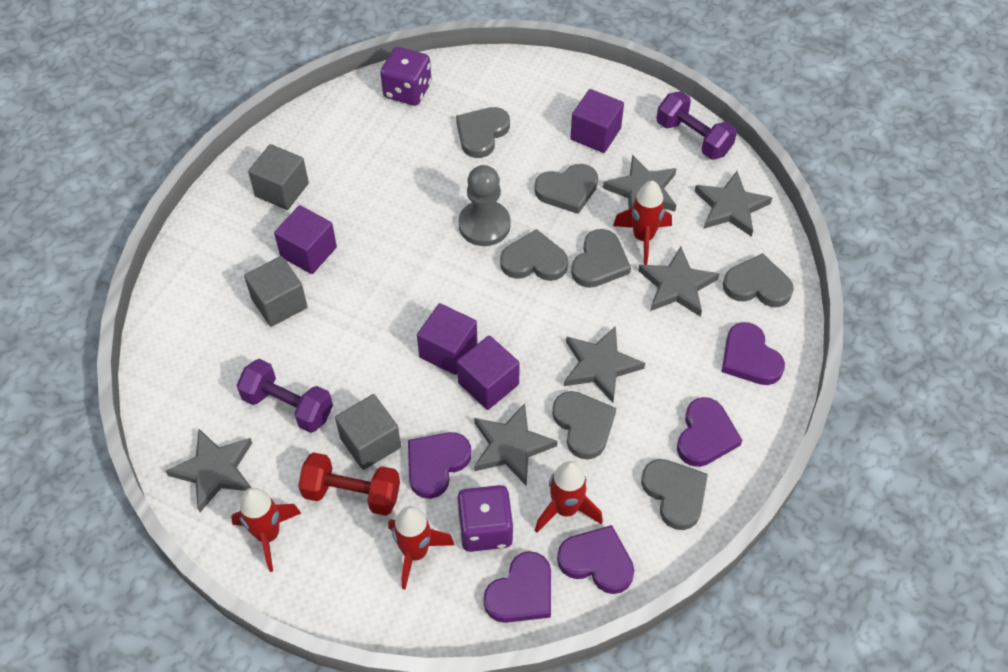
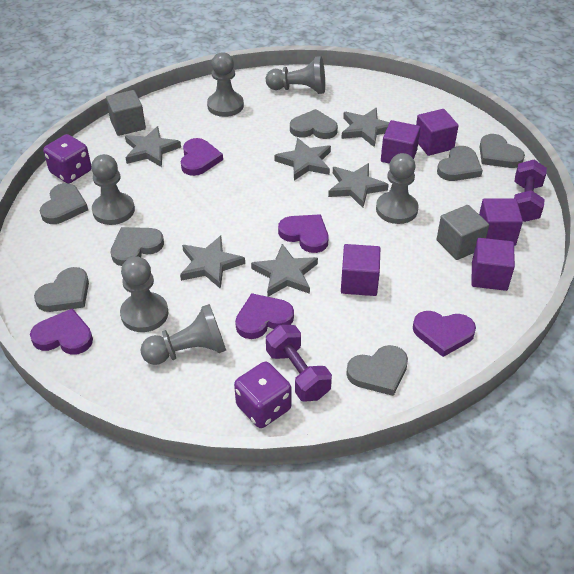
grey cube: [244,256,308,327] [248,144,309,210] [335,394,401,470] = 3 -> [106,90,146,136] [437,205,489,260] = 2
grey pawn: [458,165,511,246] = 1 -> [91,154,135,225] [120,256,168,332] [141,304,226,365] [207,52,244,117] [266,56,325,94] [376,153,418,224] = 6
purple cube: [274,205,337,274] [417,303,478,375] [457,335,520,410] [570,89,624,153] = 4 -> [341,244,380,296] [381,120,420,164] [416,109,459,156] [471,238,515,291] [479,198,523,246] = 5
red dumbbell: [298,452,400,516] = 1 -> none = 0
red rocket: [231,488,301,572] [388,506,454,590] [535,461,603,532] [613,181,672,265] = 4 -> none = 0

